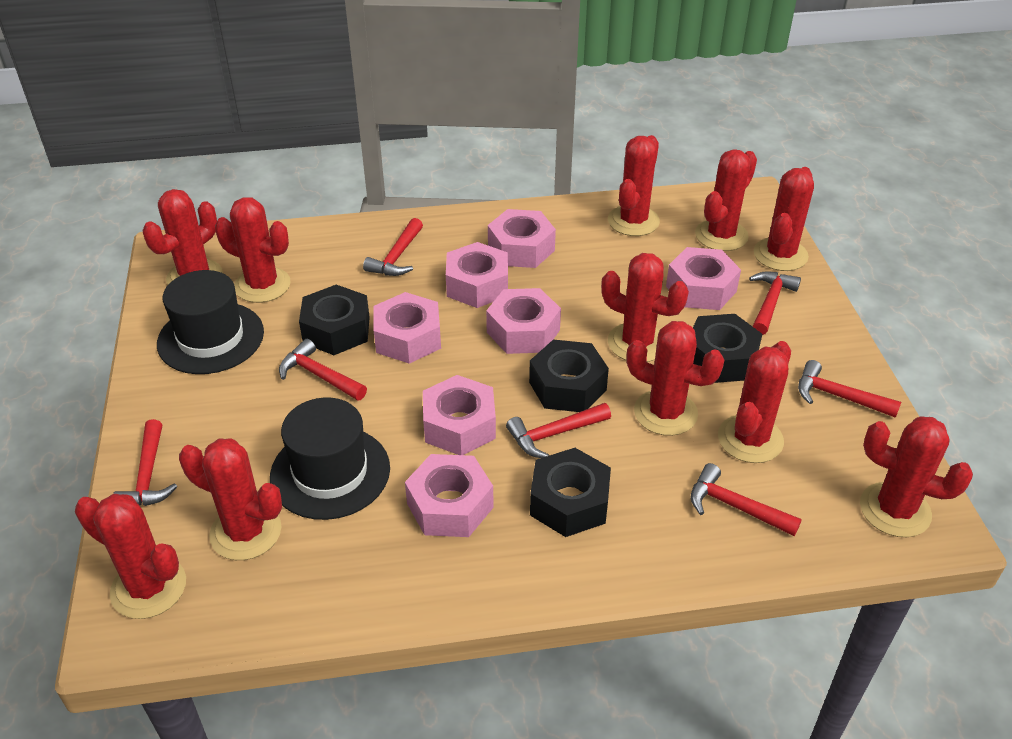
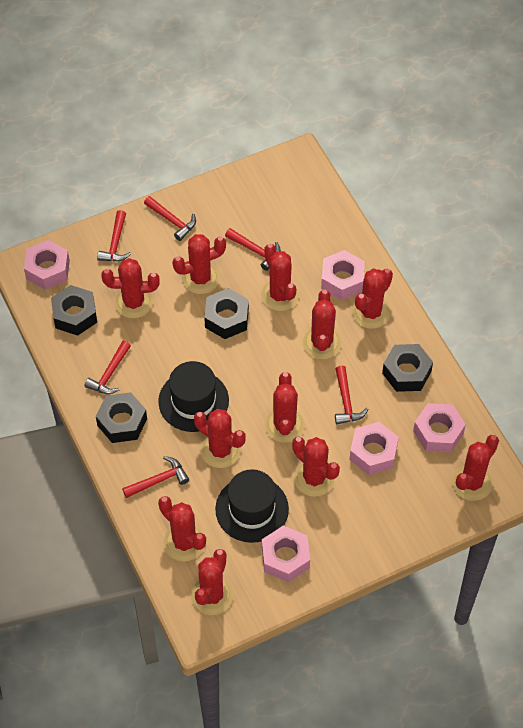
pink nut: [373,292,441,364] [405,454,494,537] [423,375,496,455] [446,242,508,308] [486,288,561,354] [488,209,556,268] [666,247,741,310] = 7 -> [24,240,70,290] [262,525,310,582] [321,250,365,300] [349,422,399,475] [413,403,466,453] = 5
red hammer: [113,419,177,506] [279,339,367,401] [363,218,423,276] [506,403,611,458] [691,463,802,536] [749,271,801,335] [798,360,901,418] = 7 -> [84,341,131,394] [97,210,131,262] [122,456,189,498] [144,196,196,241] [225,228,281,271] [335,365,369,424] = 6

